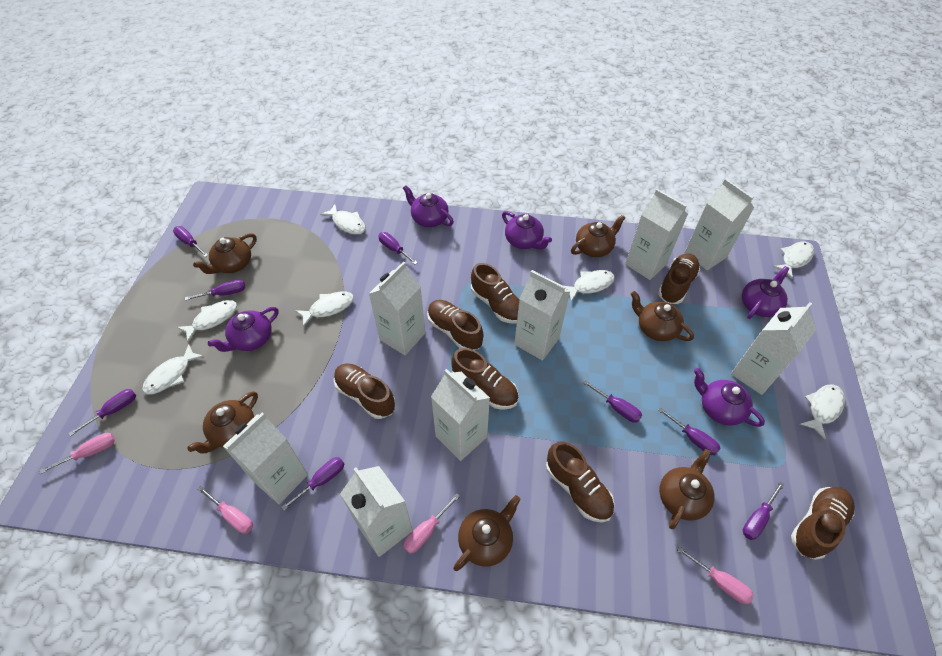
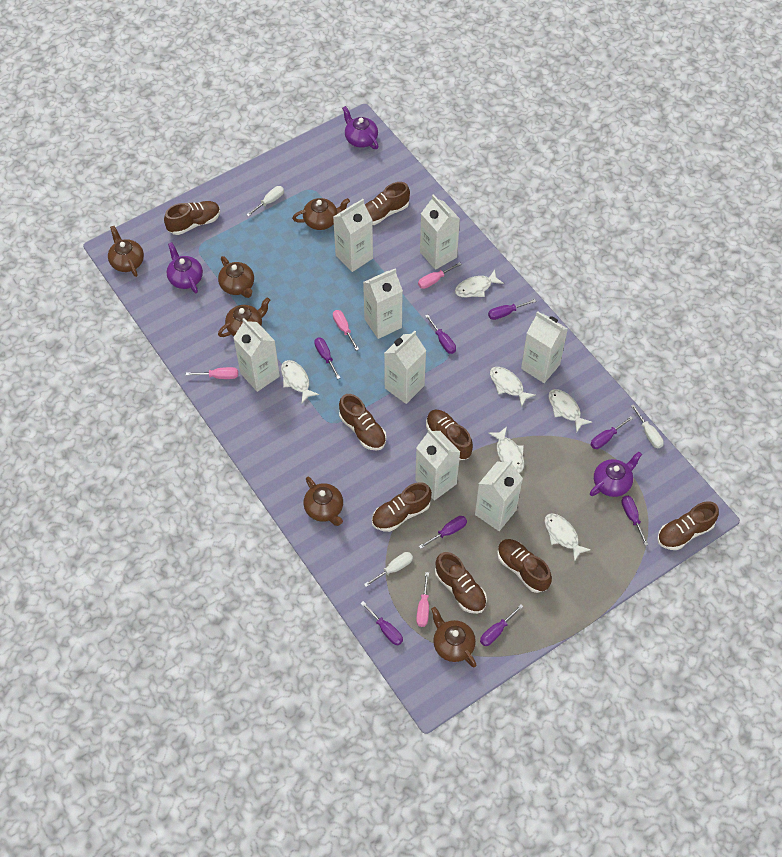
brown shoe: [334,363,396,419] [427,300,483,350] [451,348,519,410] [471,263,519,324] [546,442,614,522] [658,253,700,304] [791,487,855,560] = 7 -> [164,201,220,235] [339,394,386,451] [365,182,410,225] [372,482,432,532] [426,410,473,460] [435,552,487,614] [497,539,552,593] [657,501,719,550] = 8
purple teapot: [208,307,278,352] [403,185,454,227] [502,211,552,250] [694,368,765,427] [742,266,789,319] = 5 -> [167,242,203,293] [342,106,379,149] [590,452,642,497] = 3
white fish: [142,344,205,395] [177,300,237,342] [295,291,354,327] [320,204,366,235] [564,270,615,302] [773,242,814,279] [800,384,845,439] = 7 -> [281,360,319,403] [455,270,504,297] [488,427,524,473] [490,367,536,407] [545,513,591,562] [548,389,592,433] = 6
white screwdriver: none = 0 -> [246,186,284,217] [364,552,413,587] [631,404,664,448] = 3

